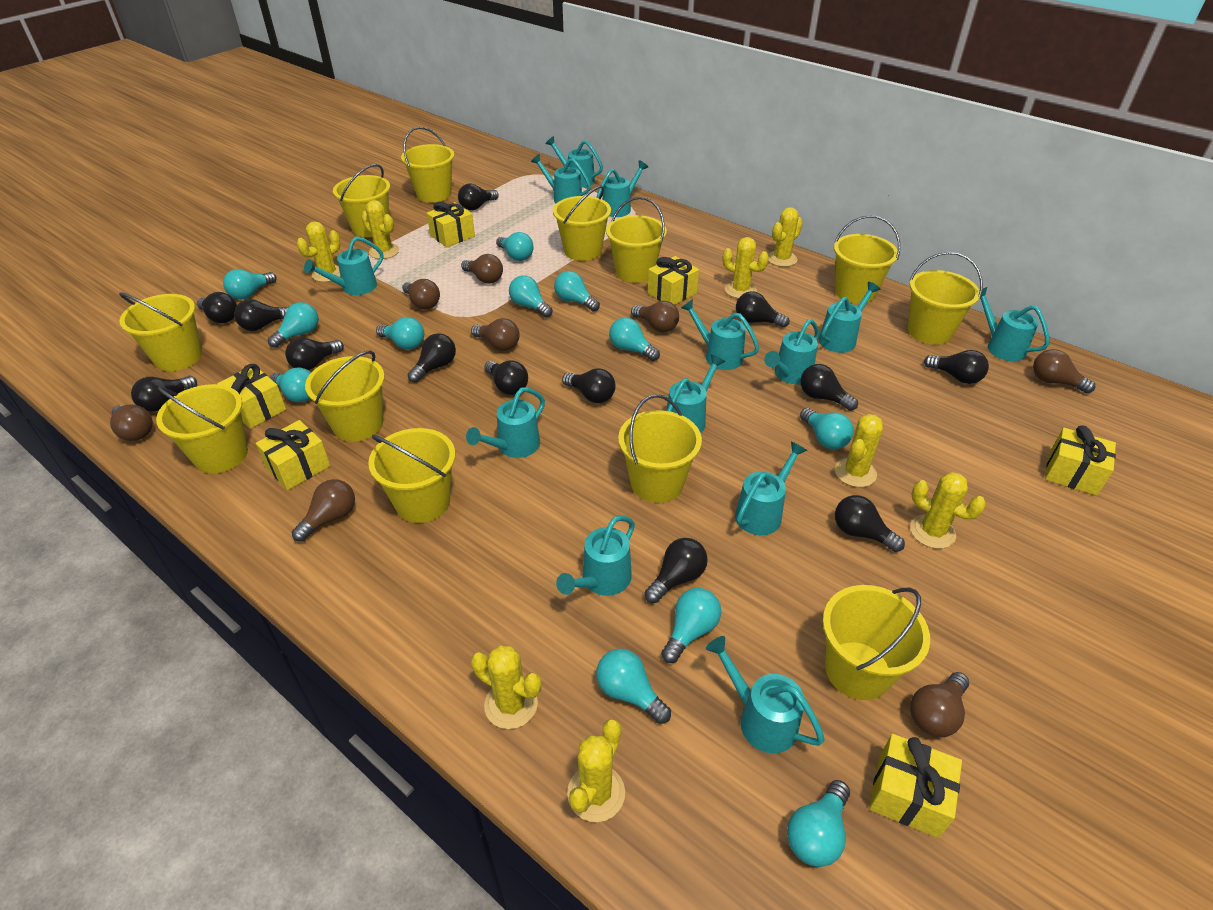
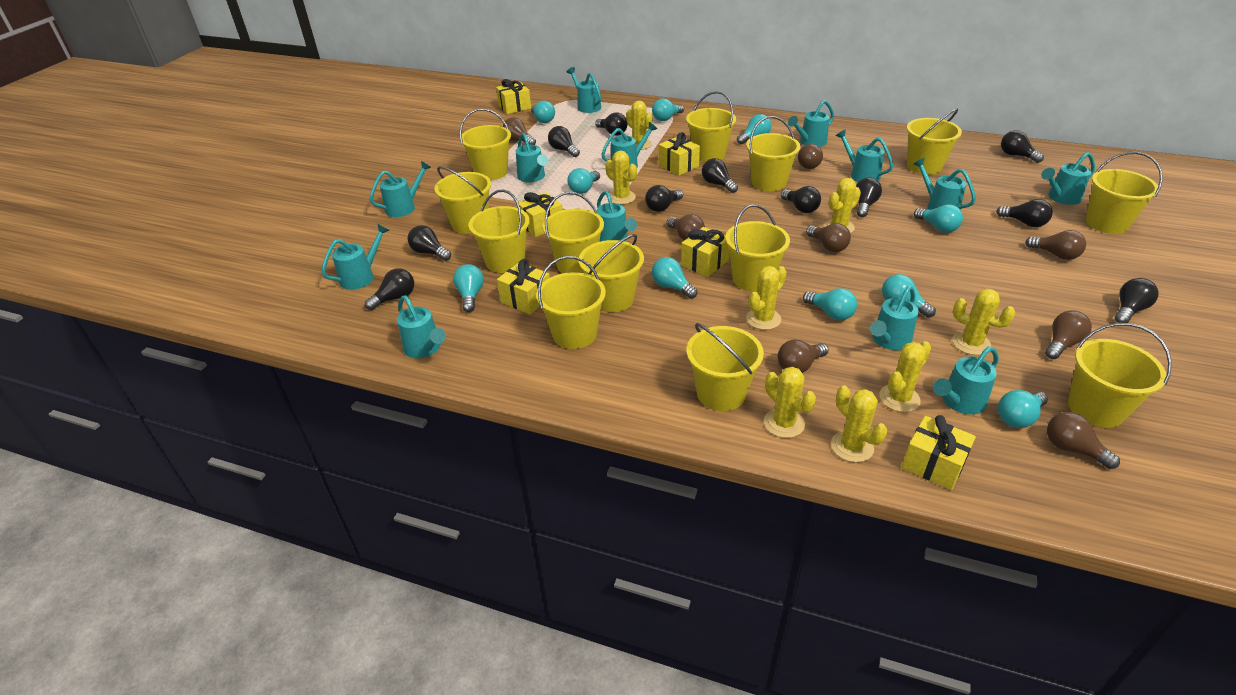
black light bulb: [131,376,197,412] [197,292,237,323] [234,299,289,331] [285,338,344,370] [408,333,456,383] [458,184,499,210] [484,360,528,395] [562,368,616,403] [645,538,708,603] [736,291,790,328] [800,364,858,411] [835,495,905,552] [924,350,989,384] = 13 -> [365,268,414,310] [408,225,451,261] [548,126,580,157] [595,112,628,136] [645,185,683,212] [702,158,738,193] [781,186,821,213] [856,177,882,217] [996,199,1053,227] [1001,130,1044,163] [1115,278,1158,323] = 11
turquoise light bulb: [223,269,277,299] [268,302,319,348] [270,367,311,402] [376,317,424,350] [496,232,534,261] [509,275,553,318] [554,271,600,311] [596,649,671,724] [609,318,660,361] [661,588,721,663] [787,780,850,867] [800,408,854,449] = 12 -> [453,264,484,312] [531,101,555,123] [567,168,600,194] [652,98,684,121] [652,257,698,299] [737,114,771,144] [803,288,857,321] [882,274,936,318] [914,204,963,233] [998,390,1048,428] = 10
yellow bucket: [119,292,202,371] [156,384,248,473] [305,350,385,442] [333,164,390,237] [368,428,455,523] [401,127,454,203] [553,186,611,261] [606,197,667,283] [618,394,702,503] [823,585,930,700] [834,215,900,304] [908,252,983,345] = 12 -> [434,166,491,234] [460,108,511,180] [468,190,530,273] [536,256,606,349] [543,192,604,273] [579,234,644,312] [686,91,736,162] [686,323,764,411] [725,205,790,291] [746,116,800,191] [906,109,962,175] [1068,323,1172,428] [1086,152,1163,234] = 13

